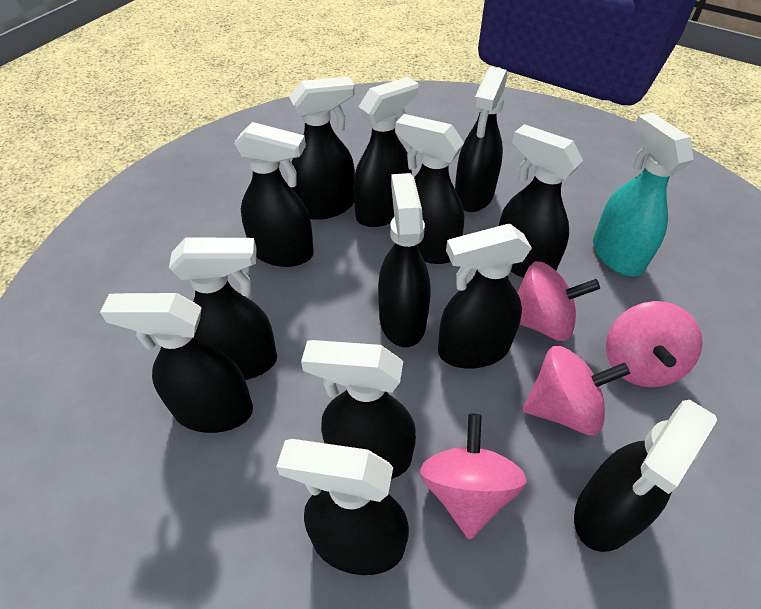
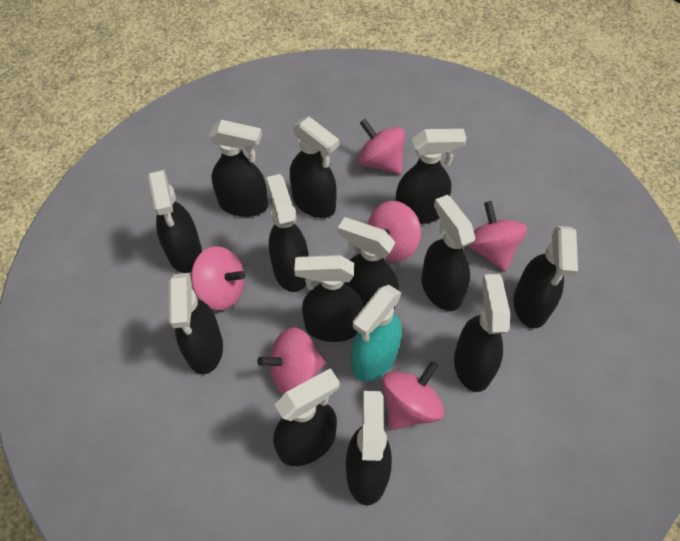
pink spinning top: [420,414,527,539] [517,261,600,341] [522,346,630,435] [606,301,703,388] = 4 -> [191,246,245,310] [257,327,325,394] [358,119,405,174] [368,201,421,262] [382,361,444,430] [468,201,527,271] = 6

